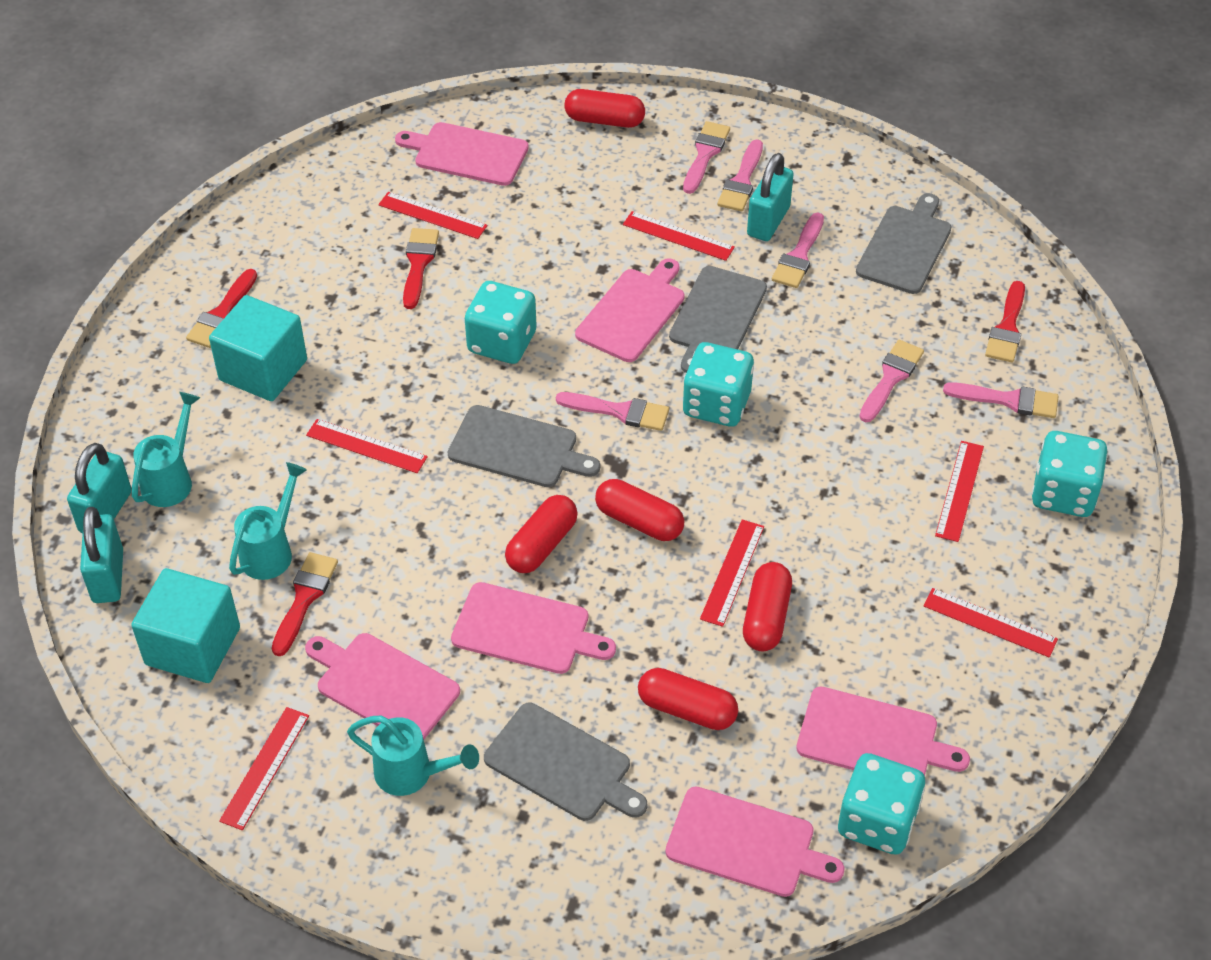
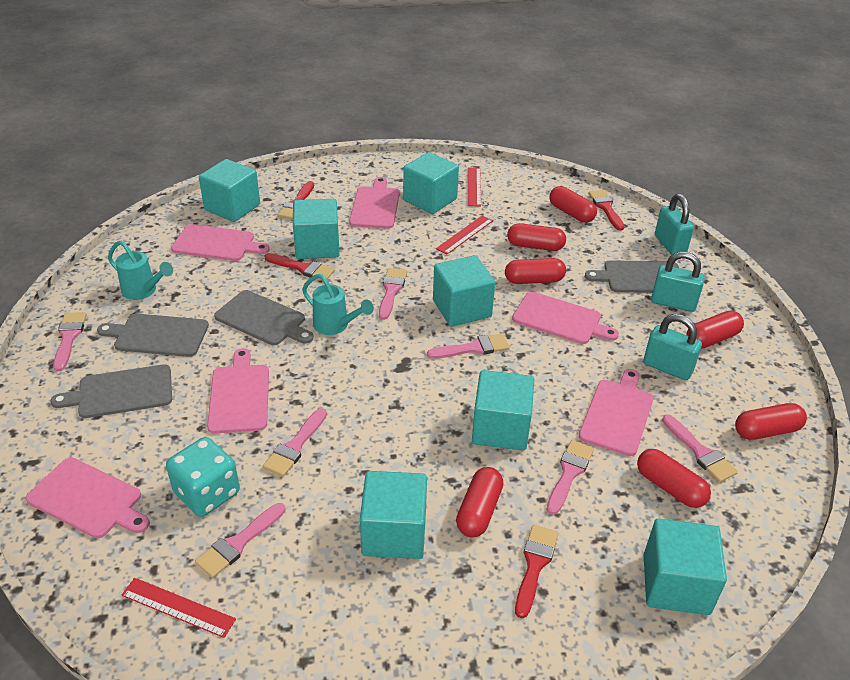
pink brush: [556,392,669,431] [683,121,730,194] [717,139,763,212] [772,213,824,288] [859,340,924,422] [943,382,1058,418] = 6 -> [53,312,87,371] [195,503,285,578] [263,408,327,477] [379,268,407,320] [427,334,510,359] [547,440,594,515] [662,414,738,483] = 7
red capsule: [505,495,578,573] [564,89,645,128] [595,479,684,541] [638,668,738,730] [743,562,792,651] = 5 -> [456,467,503,537] [505,258,566,284] [507,223,566,251] [549,186,597,223] [637,449,711,508] [686,310,744,349] [735,403,807,440] = 7
red ruler: [219,707,309,830] [306,419,428,473] [378,192,488,239] [623,211,735,261] [700,520,764,627] [923,588,1058,658] [935,441,984,542] = 7 -> [122,578,236,638] [436,216,493,254] [468,167,481,207] = 3
turquoise cube: [131,568,240,683] [209,295,307,401] = 2 -> [199,159,260,222] [293,199,340,259] [360,471,427,559] [403,152,459,214] [433,255,495,327] [472,370,534,451] [643,519,727,615] = 7
turquoise dice: [465,281,537,364] [682,342,754,427] [838,753,925,855] [1032,431,1108,517] = 4 -> [166,437,240,517] = 1
turquoise watering can: [132,392,200,507] [229,462,307,580] [347,715,479,796] = 3 -> [108,240,173,300] [302,274,374,335] = 2

